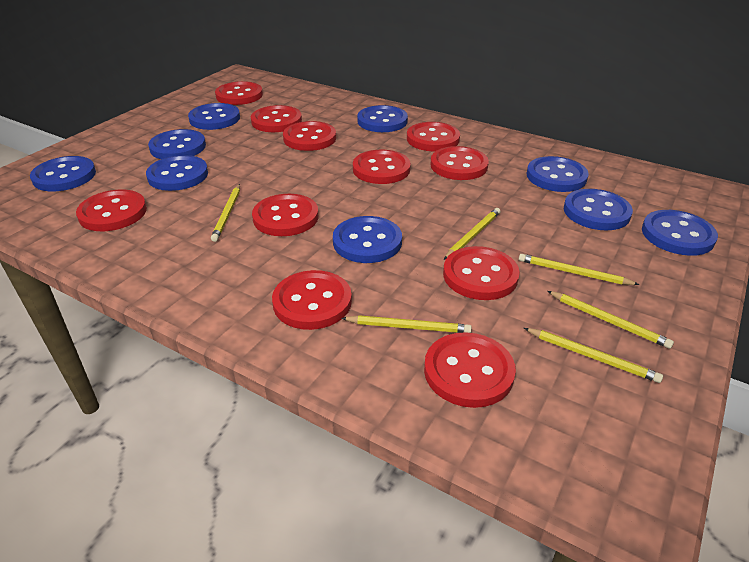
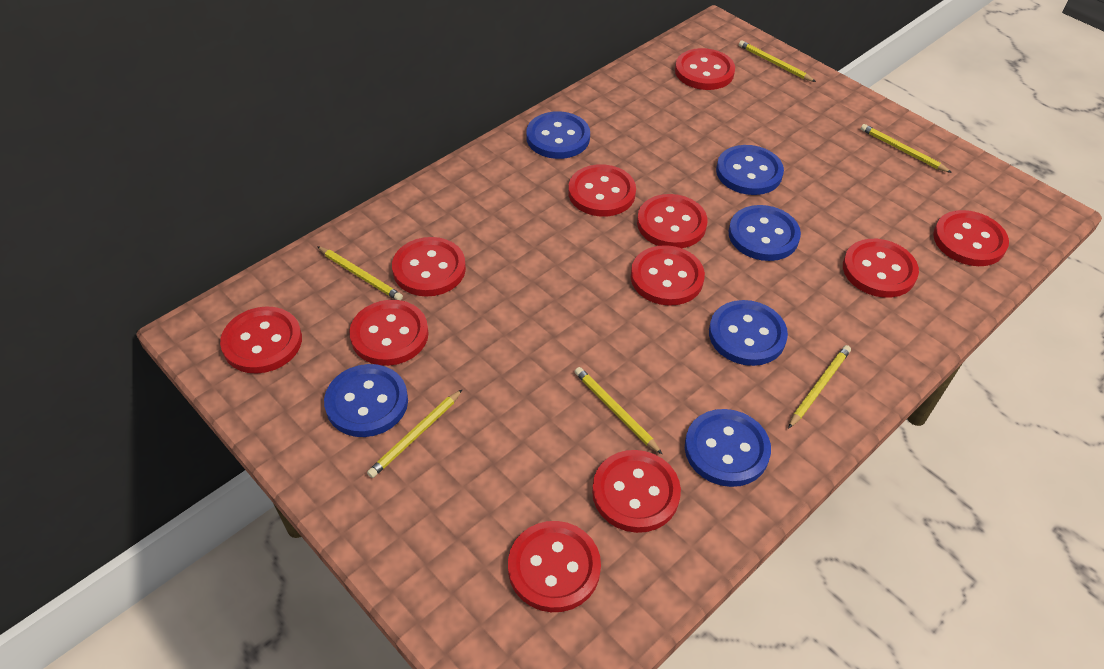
blue button: [30,156,96,191] [146,155,208,191] [148,129,206,159] [188,103,240,130] [333,216,402,263] [357,105,408,132] [526,156,589,192] [564,189,633,230] [642,210,718,256] = 9 -> [324,364,408,437] [526,111,590,159] [685,409,771,487] [709,300,788,366] [716,145,784,195] [729,205,801,261] = 6

